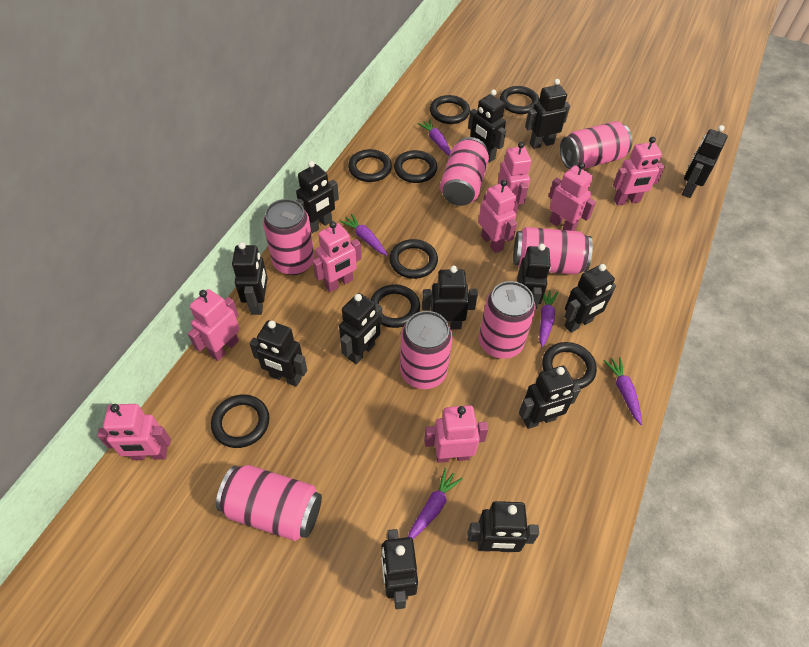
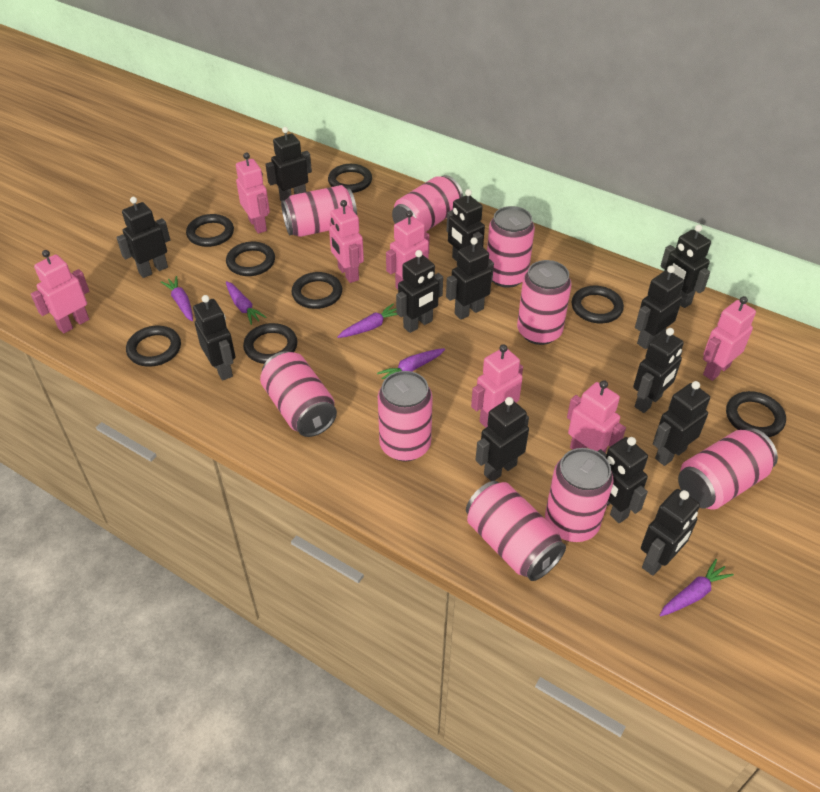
pink can: [216,465,322,541] [263,199,315,275] [400,311,453,389] [440,137,489,206] [479,281,536,359] [513,227,593,275] [560,121,632,169] = 7 -> [260,351,337,437] [281,185,357,237] [378,371,433,461] [392,175,463,232] [466,481,566,581] [487,206,535,288] [517,260,572,345] [545,448,613,542] [678,428,778,510] = 9
pink robot: [97,404,171,460] [188,289,240,361] [312,221,362,292] [424,405,488,463] [478,180,517,253] [498,142,531,214] [549,162,596,231] [613,137,665,205] = 8 -> [31,250,89,333] [236,152,270,234] [329,200,364,283] [386,210,430,289] [471,344,523,428] [567,380,626,453] [703,296,756,381] = 7

